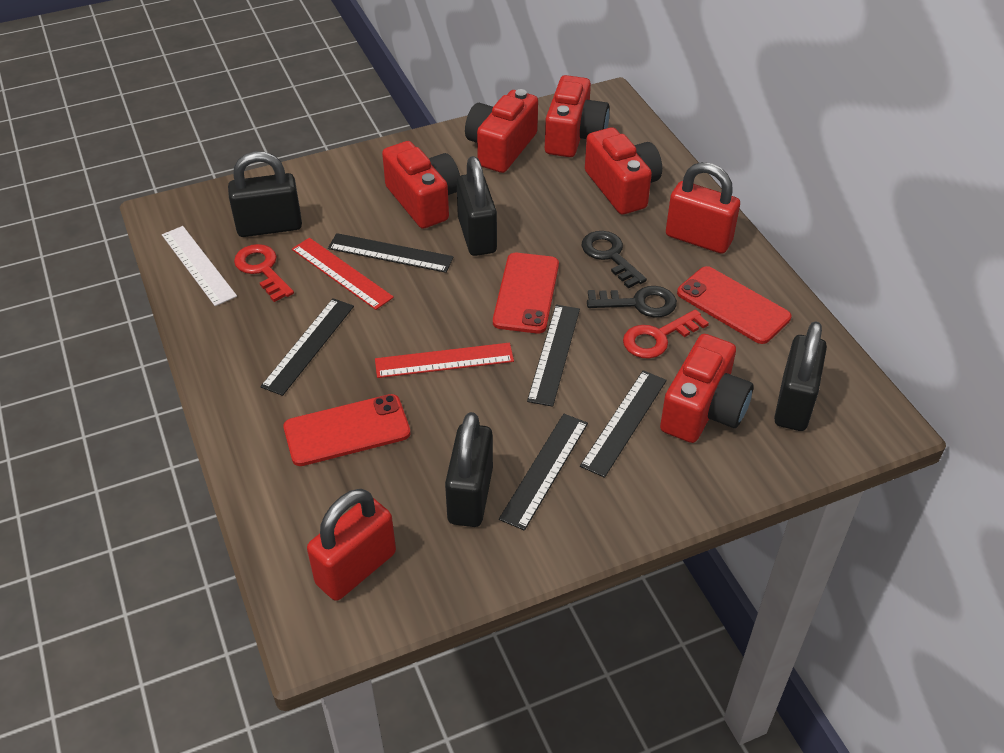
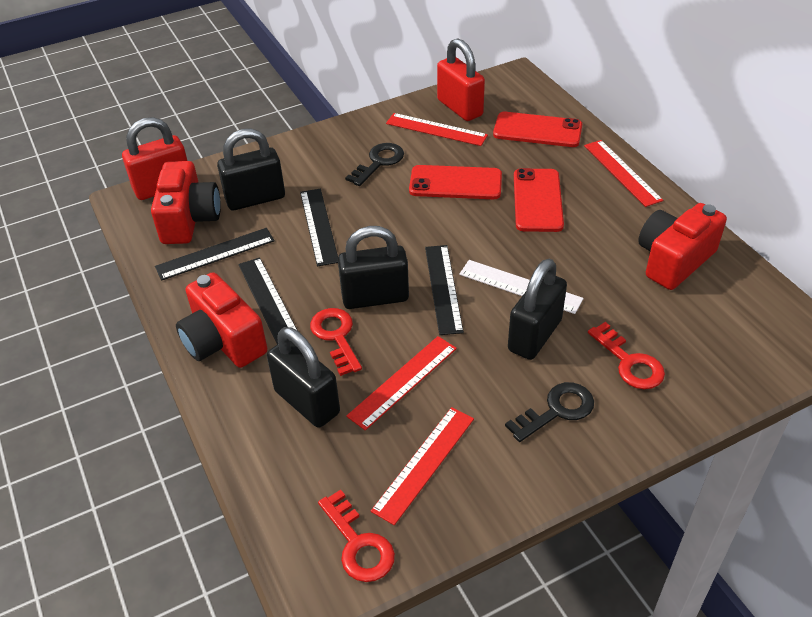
black ruler: [260,298,354,396] [328,233,454,273] [499,414,588,531] [527,305,580,407] [580,370,667,478] = 5 -> [155,228,274,281] [238,257,298,344] [300,189,338,266] [425,245,464,335] = 4
red camera: [382,141,460,229] [465,89,538,173] [545,75,609,157] [585,127,662,215] [660,334,754,443] = 5 -> [151,161,221,244] [176,272,267,368] [638,203,727,290] = 3
red key: [234,244,294,302] [623,309,709,359] = 2 -> [310,308,362,376] [318,489,395,582] [588,322,665,389] = 3
red ruler: [292,238,394,310] [375,343,514,378] = 2 -> [346,336,457,431] [371,407,474,525] [386,113,488,146] [584,140,663,207] = 4

